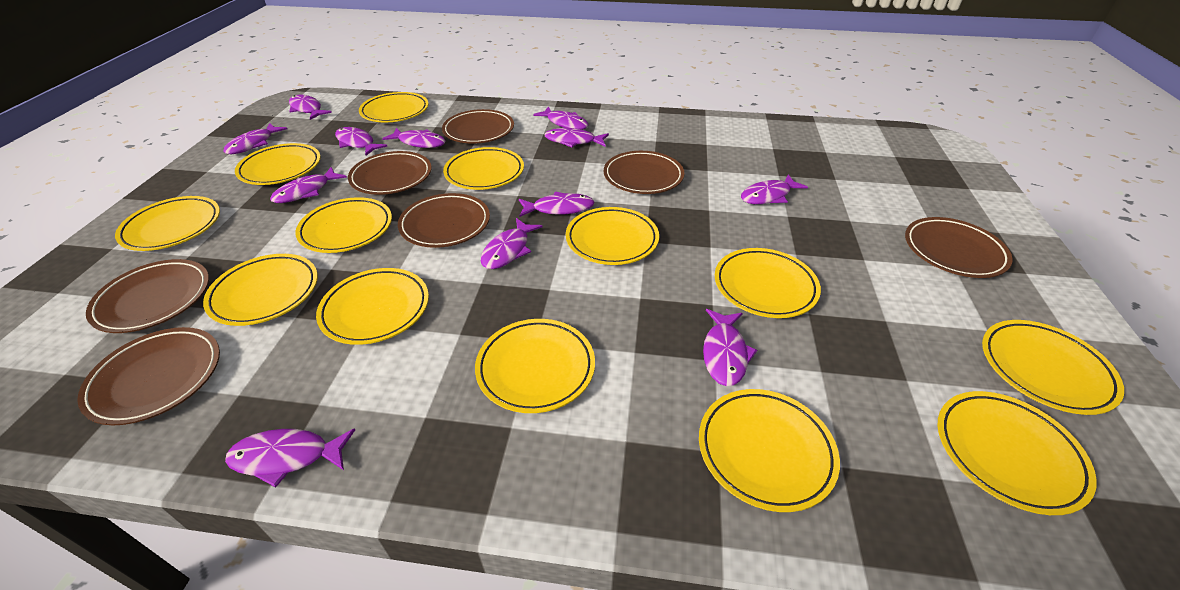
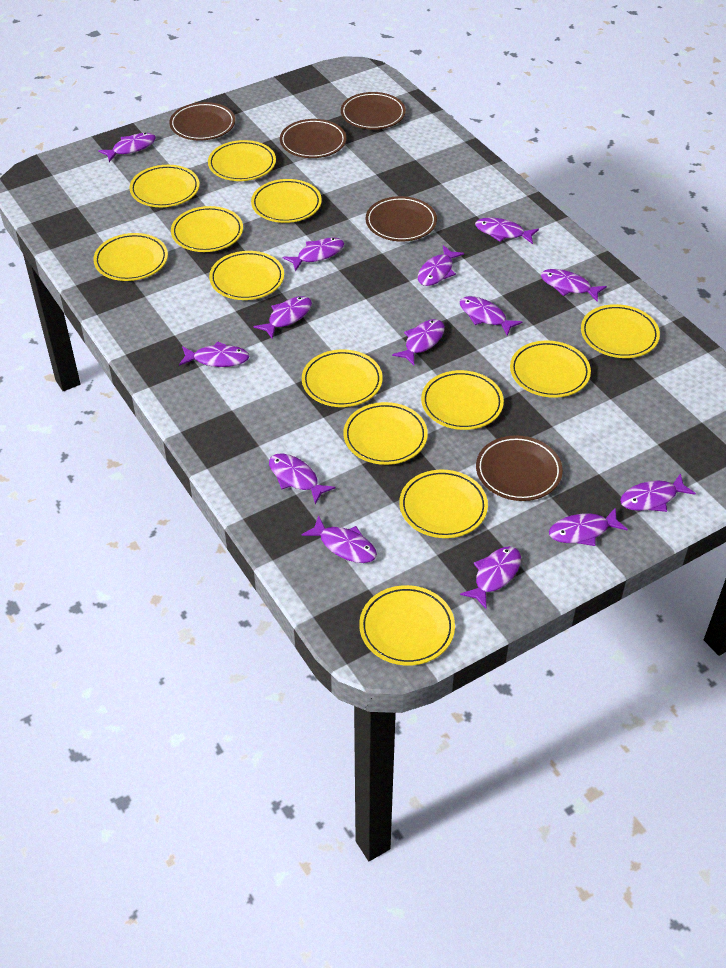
brown plate: [77,327,220,425] [86,259,209,333] [348,151,432,195] [398,193,490,248] [442,109,514,144] [604,151,684,194] [905,217,1013,278] = 7 -> [169,102,235,141] [280,119,346,158] [341,92,406,130] [366,196,437,242] [476,435,563,501] = 5
purple fish: [223,123,288,154] [225,428,355,488] [270,167,347,203] [289,95,332,120] [335,127,387,155] [382,128,445,148] [481,218,542,269] [519,192,594,217] [533,106,588,130] [544,128,609,148] [703,309,757,386] [741,174,808,204] = 12 -> [98,133,156,162] [179,341,250,367] [254,296,312,338] [269,453,336,504] [283,237,344,271] [301,515,377,563] [392,319,445,365] [418,245,464,286] [460,296,523,336] [460,546,521,609] [475,217,539,244] [541,269,607,302] [549,507,628,546] [620,473,696,512] = 14

